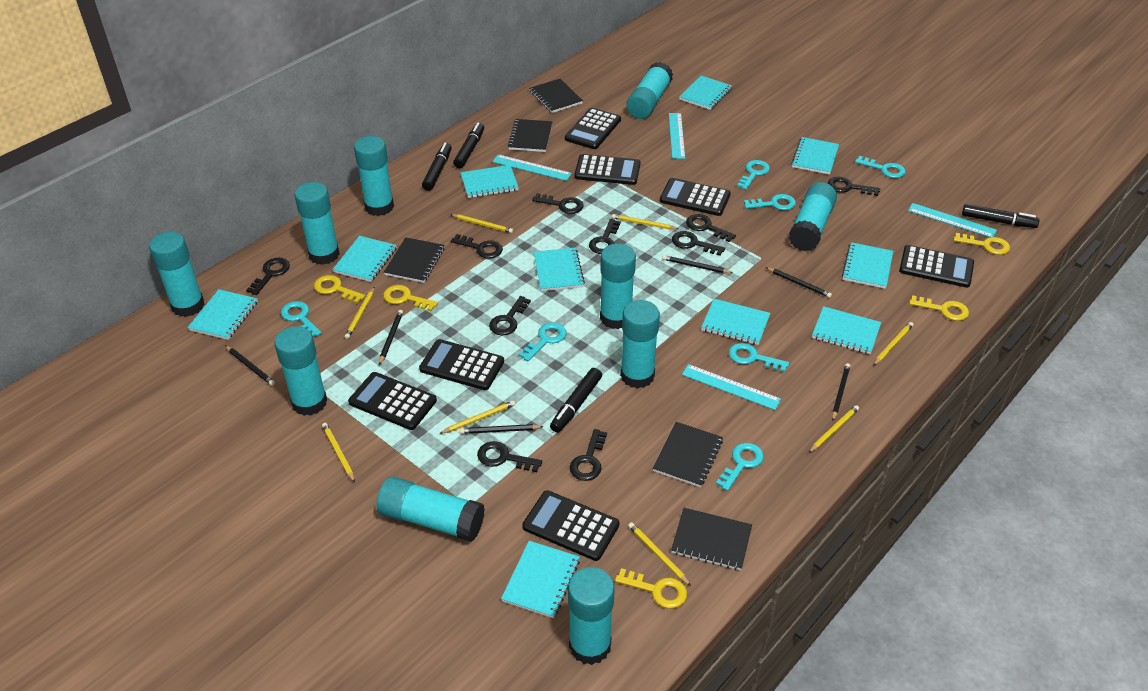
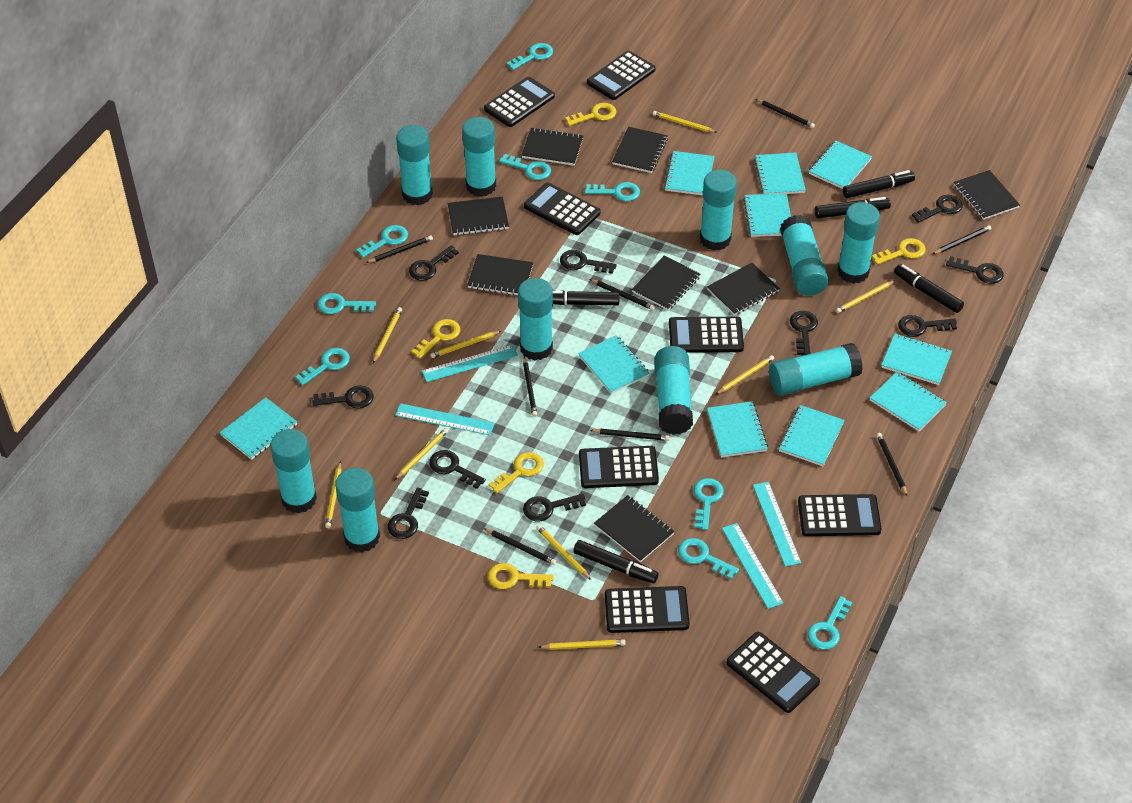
black calculator: [348,372,437,430] [419,339,504,390] [522,490,619,561] [565,108,621,149] [574,154,641,185] [660,178,731,216] [899,245,974,288] = 7 -> [484,77,555,127] [524,182,601,235] [579,446,659,488] [587,51,656,100] [605,586,690,633] [669,317,744,353] [726,632,820,713] [798,494,881,536] = 8
black marker: [422,143,452,191] [453,123,484,168] [550,368,602,433] [962,204,1040,228] = 4 -> [553,290,620,305] [573,540,659,584] [815,197,891,218] [843,170,915,198] [894,264,964,313] = 5
black notebook: [384,237,445,283] [508,119,552,152] [529,79,583,113] [653,422,723,487] [671,508,752,570] = 5 -> [448,196,509,235] [467,254,533,295] [522,127,583,166] [594,495,674,562] [612,127,668,173] [632,256,701,311] [707,263,780,316] [954,170,1020,220] = 8
black pencil: [225,345,275,386] [379,310,403,365] [460,424,544,434] [662,255,733,273] [765,267,832,298] [832,363,850,421] = 6 -> [366,235,433,263] [483,528,556,565] [523,356,537,417] [590,279,655,310] [590,429,670,441] [756,99,815,128] [876,433,907,496] [933,225,991,254] = 8
turquoise key: [281,301,321,337] [519,323,567,362] [716,443,764,491] [729,343,789,372] [737,160,770,190] [744,194,796,210] [855,156,906,178] = 7 -> [295,348,350,386] [317,293,376,314] [356,225,408,258] [499,154,551,180] [507,43,553,70] [585,182,640,201] [678,538,739,579] [694,478,724,530] [808,596,853,650] = 9
yellow pencil: [322,423,355,482] [345,287,375,339] [439,401,515,434] [450,214,513,233] [612,214,679,230] [628,522,691,586] [809,405,859,453] [873,322,913,366] = 8 -> [325,461,342,528] [373,307,402,363] [395,428,448,480] [430,331,501,358] [536,525,591,580] [538,640,626,650] [653,111,716,133] [715,355,774,395] [836,280,895,313] = 9

